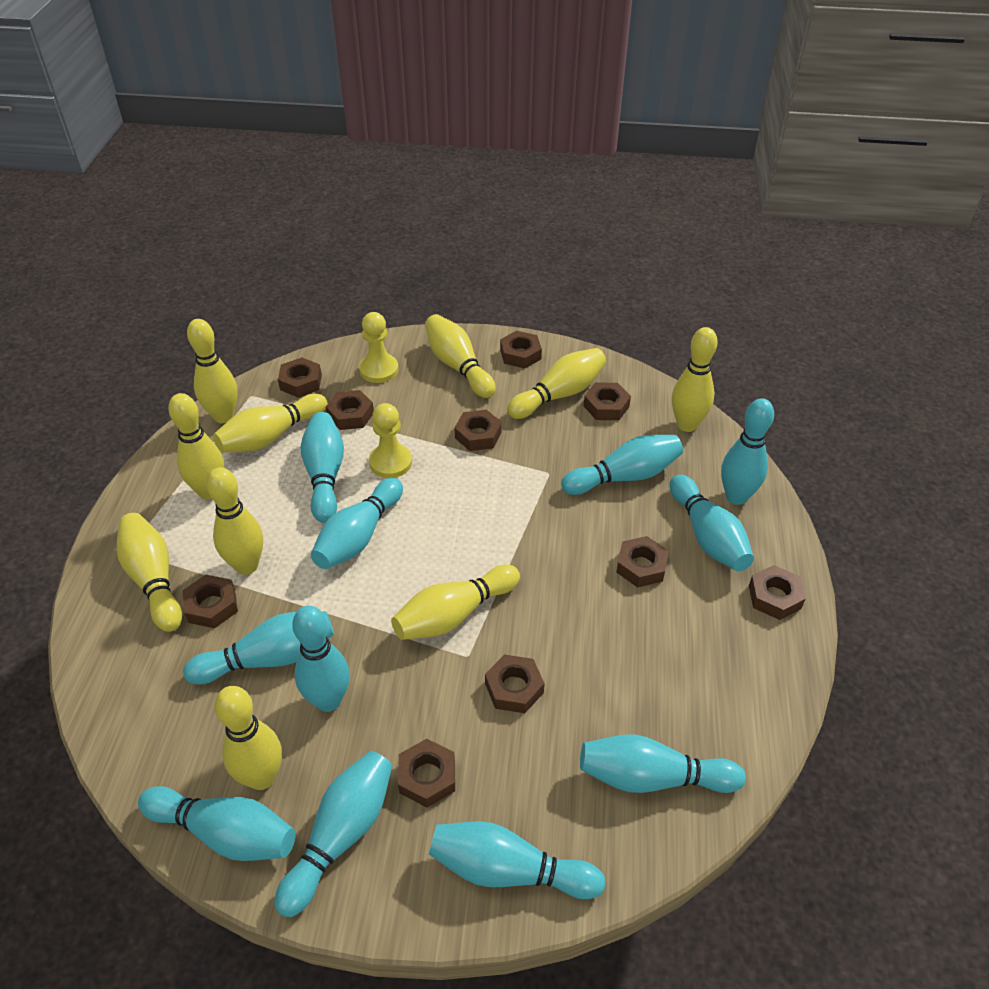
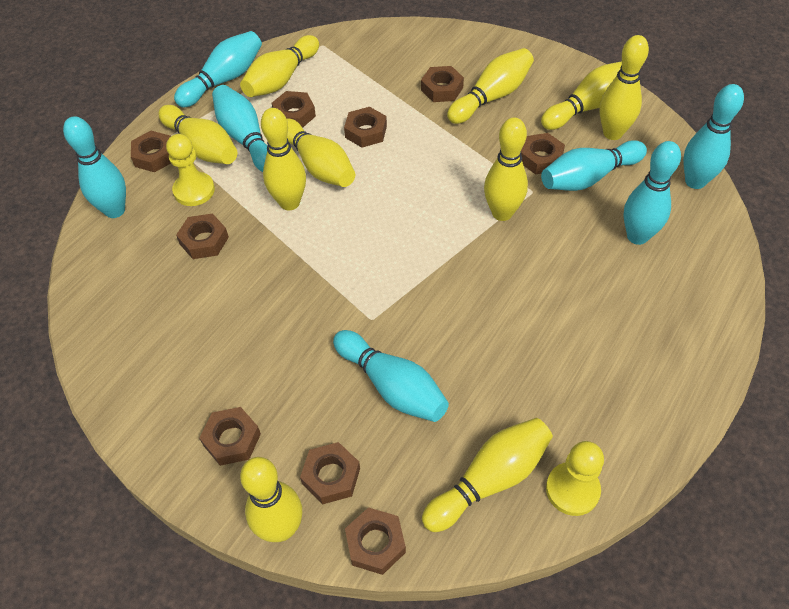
brown nut: [182,575,238,628] [278,357,322,398] [326,390,374,430] [398,739,455,808] [455,410,502,451] [485,654,545,713] [500,331,542,368] [584,382,631,420] [616,536,669,588] [749,565,806,620] = 10 -> [131,131,171,172] [176,213,229,259] [199,407,261,466] [272,91,316,128] [300,442,360,505] [344,107,387,148] [345,507,406,575] [421,66,464,102] [521,133,565,175] = 9
turquoise bowling pin: [138,786,296,861] [183,611,334,685] [274,751,393,917] [292,606,350,712] [301,412,344,523] [311,478,403,569] [429,821,605,899] [561,435,683,495] [580,734,746,793] [669,475,754,571] [721,398,774,505] = 11 -> [63,116,126,218] [174,31,262,108] [212,85,267,172] [333,330,449,422] [541,140,647,191] [623,141,681,245] [683,84,744,189] = 7

